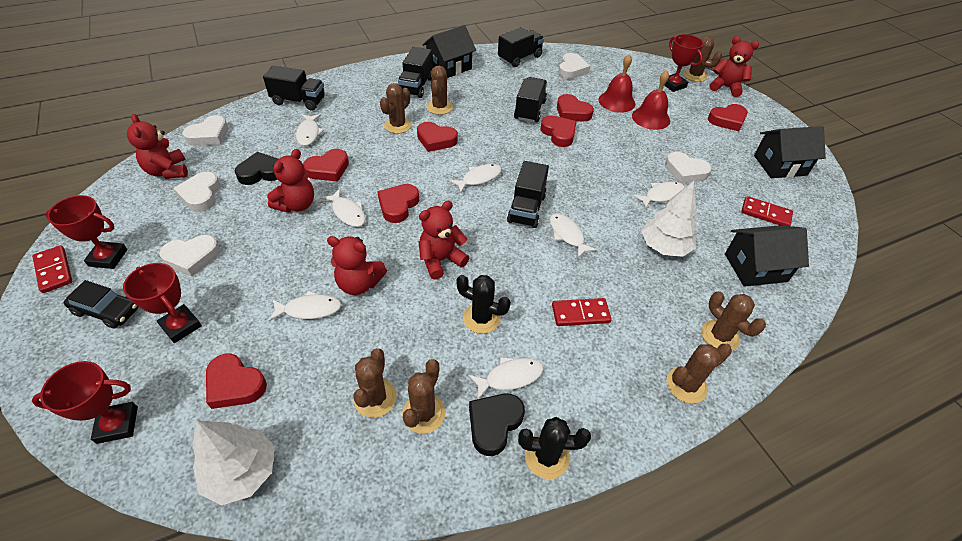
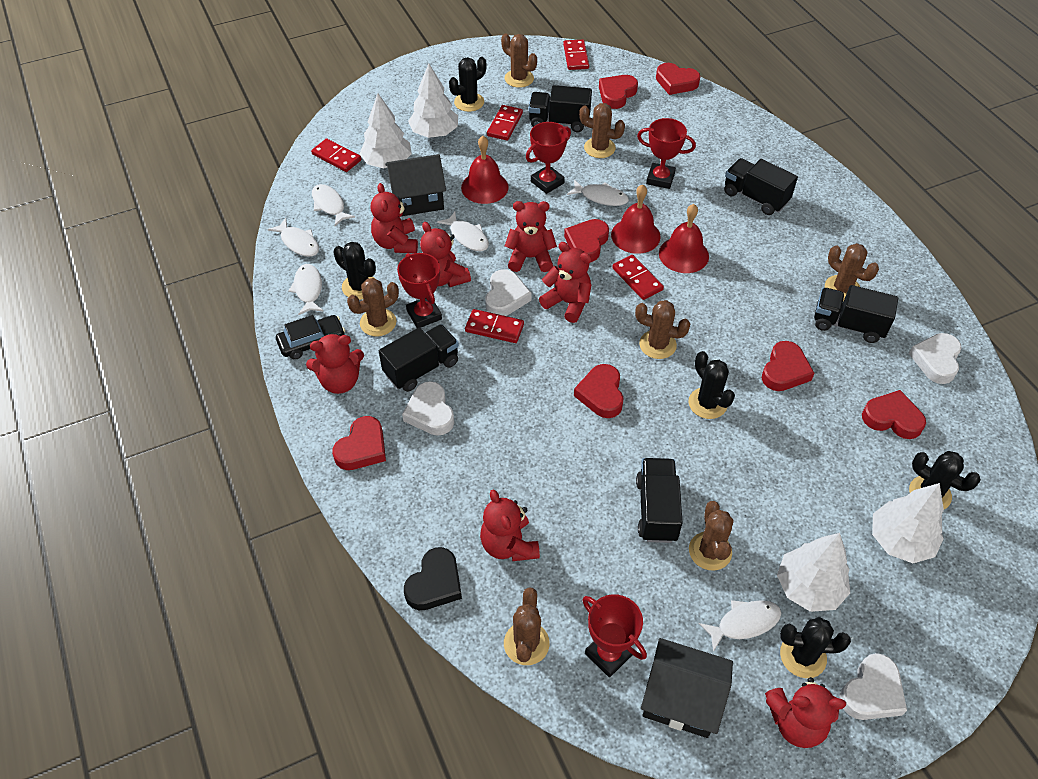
black cactus: [456,275,511,334] [518,417,591,479] = 2 -> [333,242,376,300] [449,57,486,112] [689,351,735,419] [780,617,851,678] [909,451,981,509] = 5
black heart: [234,152,278,185] [469,394,525,456] = 2 -> [404,547,462,610] = 1
black house: [422,25,476,78] [725,225,809,287] [754,126,826,178] = 3 -> [385,154,446,216] [641,638,733,738] = 2
red bell: [598,54,635,113] [632,70,670,130] = 2 -> [461,136,509,204] [611,184,661,254] [659,204,709,273] = 3
red domino: [32,245,73,293] [552,298,612,326] [741,196,793,226] = 3 -> [311,138,362,172] [465,309,524,343] [487,105,523,141] [563,40,589,70] [612,255,664,300] = 5
red teddy bear: [127,114,188,179] [267,149,314,213] [327,236,387,295] [418,201,469,280] [710,36,759,97] = 5 -> [306,334,364,394] [370,183,418,253] [420,222,471,287] [480,489,540,561] [505,201,557,272] [539,242,592,323] [765,677,846,748] = 7
white fish: [269,291,342,321] [296,114,324,146] [321,189,366,227] [449,164,502,193] [468,357,544,399] [549,213,597,258] [633,181,685,209] = 7 -> [267,218,319,257] [288,264,324,315] [312,184,355,226] [437,212,489,251] [567,179,629,206] [699,600,781,652] = 6
white heart: [159,235,220,277] [173,172,221,212] [183,115,228,146] [558,53,590,79] [665,152,712,184] = 5 -> [402,381,454,436] [485,269,531,316] [840,653,907,720] [909,333,962,384] = 4
white tree: [193,420,275,505] [641,181,697,257] = 2 -> [359,93,412,169] [408,63,458,138] [777,533,850,612] [872,483,944,563] = 4

